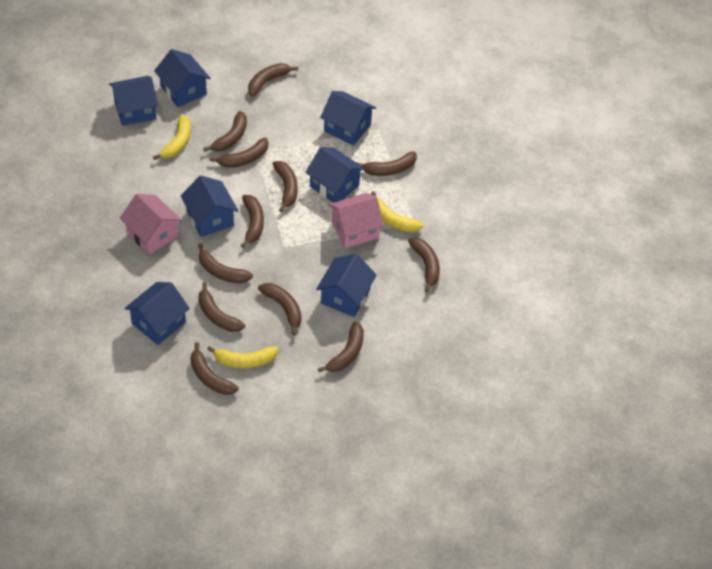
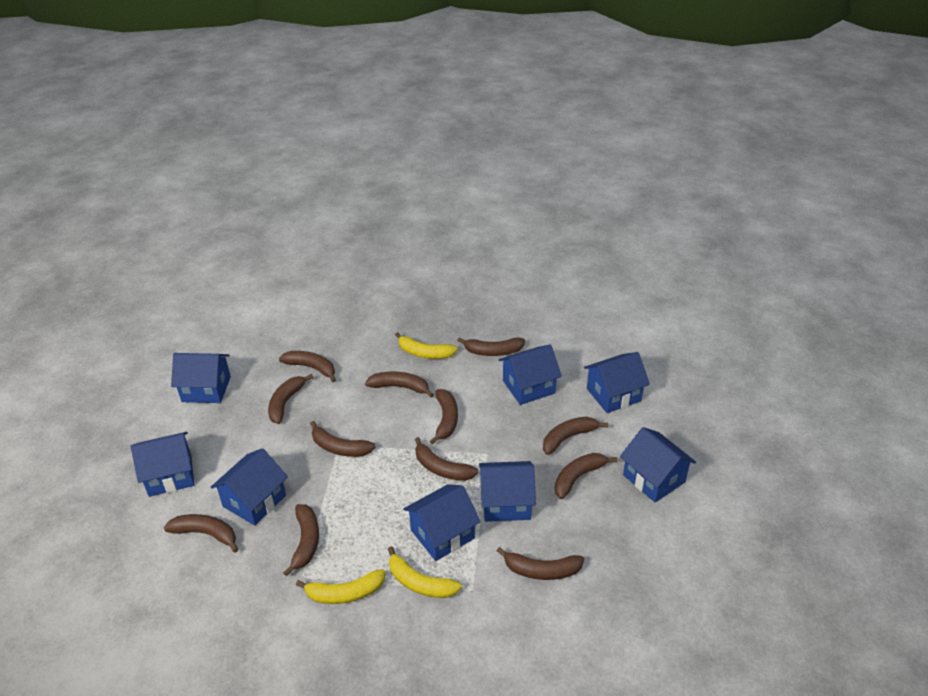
blue house: [109,76,158,126] [125,282,190,345] [154,49,211,107] [180,175,239,237] [305,147,365,203] [316,254,377,317] [320,91,376,146] = 7 -> [131,432,194,497] [171,353,231,403] [211,448,288,526] [403,484,481,561] [479,461,536,522] [499,344,562,405] [584,352,650,413] [620,427,696,502] = 8
pink house: [120,194,182,255] [328,193,384,248] = 2 -> none = 0

